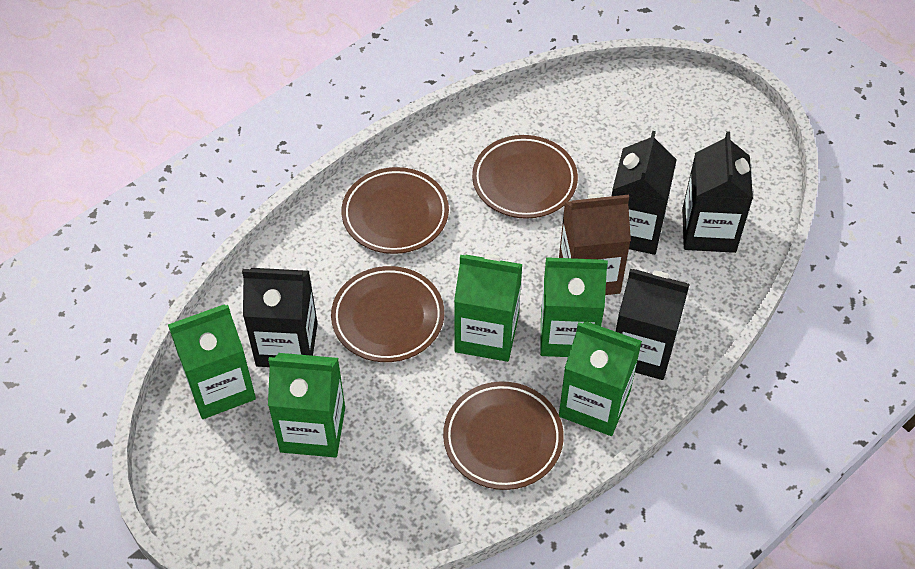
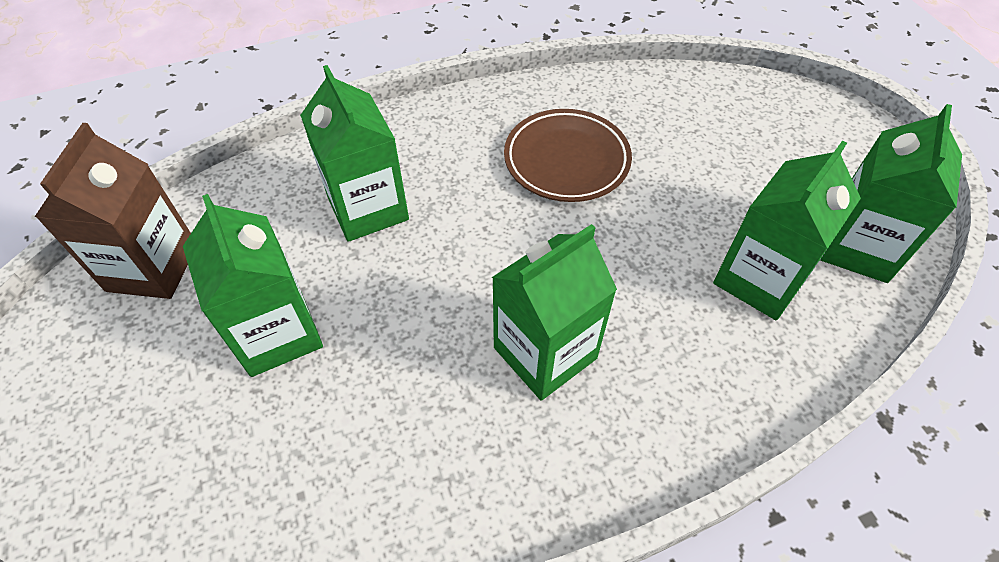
black carton: [242,268,318,367] [612,131,677,255] [616,269,690,380] [682,131,753,253] = 4 -> none = 0
brown plate: [331,266,444,362] [341,167,449,254] [443,382,564,490] [472,135,578,219] = 4 -> [504,109,632,202] = 1

